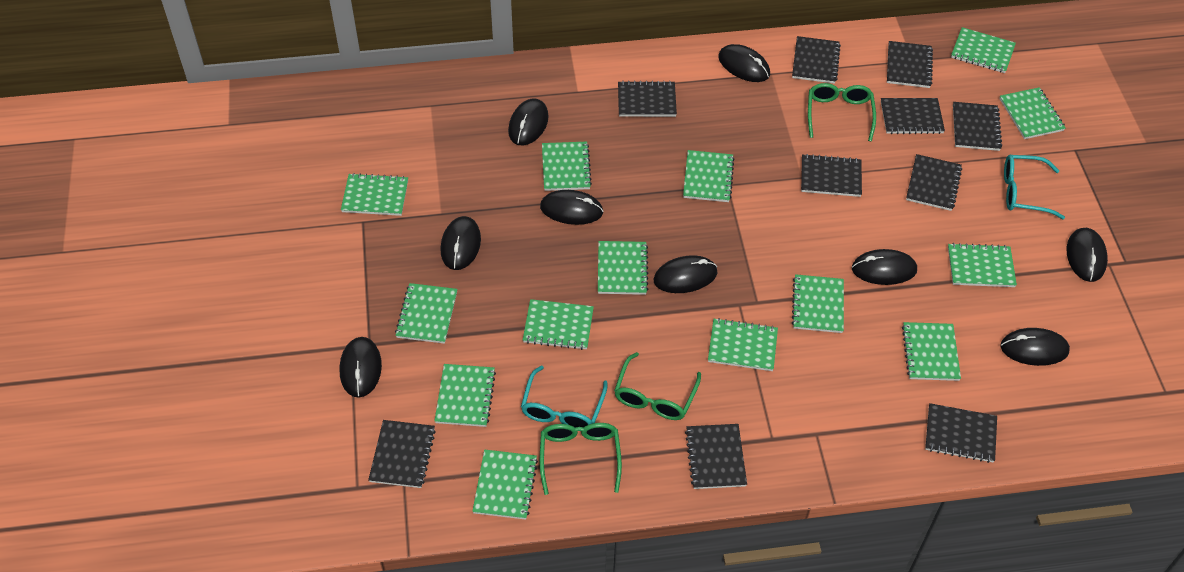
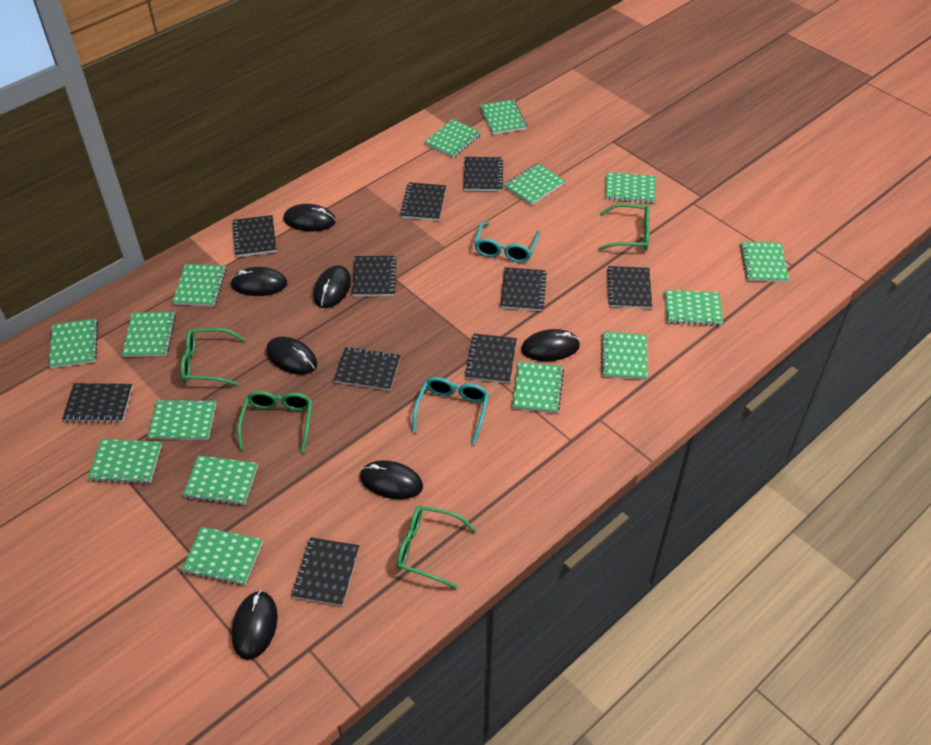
black mouse: [340,337,382,398] [440,216,481,270] [508,98,549,146] [540,190,604,225] [653,255,717,293] [718,44,770,82] [852,249,917,285] [1000,328,1070,366] [1067,228,1108,282] = 9 -> [230,267,287,296] [232,591,278,660] [266,337,317,375] [283,204,336,231] [313,265,351,308] [360,460,423,499] [521,329,580,361] = 7
green glasses: [540,423,622,495] [614,352,701,420] [808,83,876,142] = 3 -> [180,328,246,386] [237,391,312,453] [396,505,476,589] [598,204,650,251] = 4
green notebook: [341,173,408,216] [395,283,457,344] [434,364,496,427] [472,450,538,520] [523,299,594,350] [542,142,592,191] [598,241,648,295] [683,150,735,202] [708,318,778,371] [792,274,844,333] [902,322,961,381] [948,243,1017,287] [951,27,1016,73] [999,87,1066,139] = 14 -> [49,319,98,368] [88,439,162,484] [122,312,176,357] [147,399,216,440] [172,264,226,307] [181,527,263,586] [183,455,258,506] [424,119,481,158] [480,99,527,135] [504,163,565,205] [512,361,564,414] [601,332,648,380] [605,172,656,203] [665,290,723,326] [740,241,789,282] = 15

